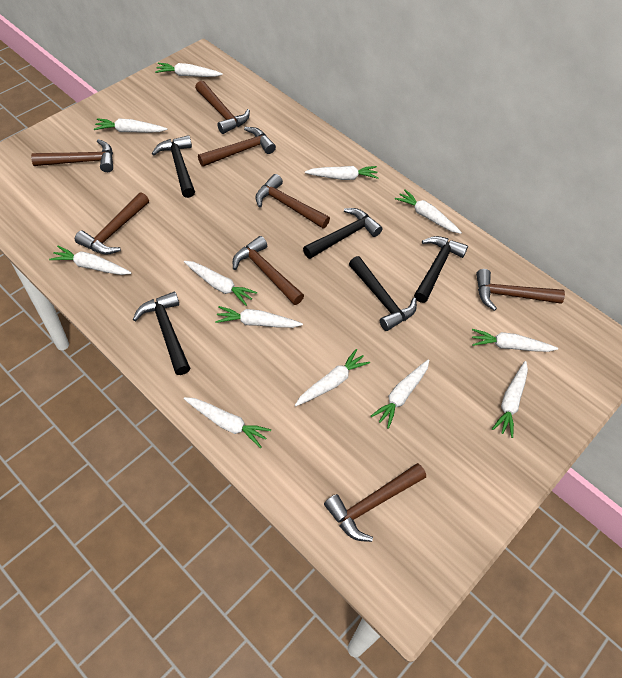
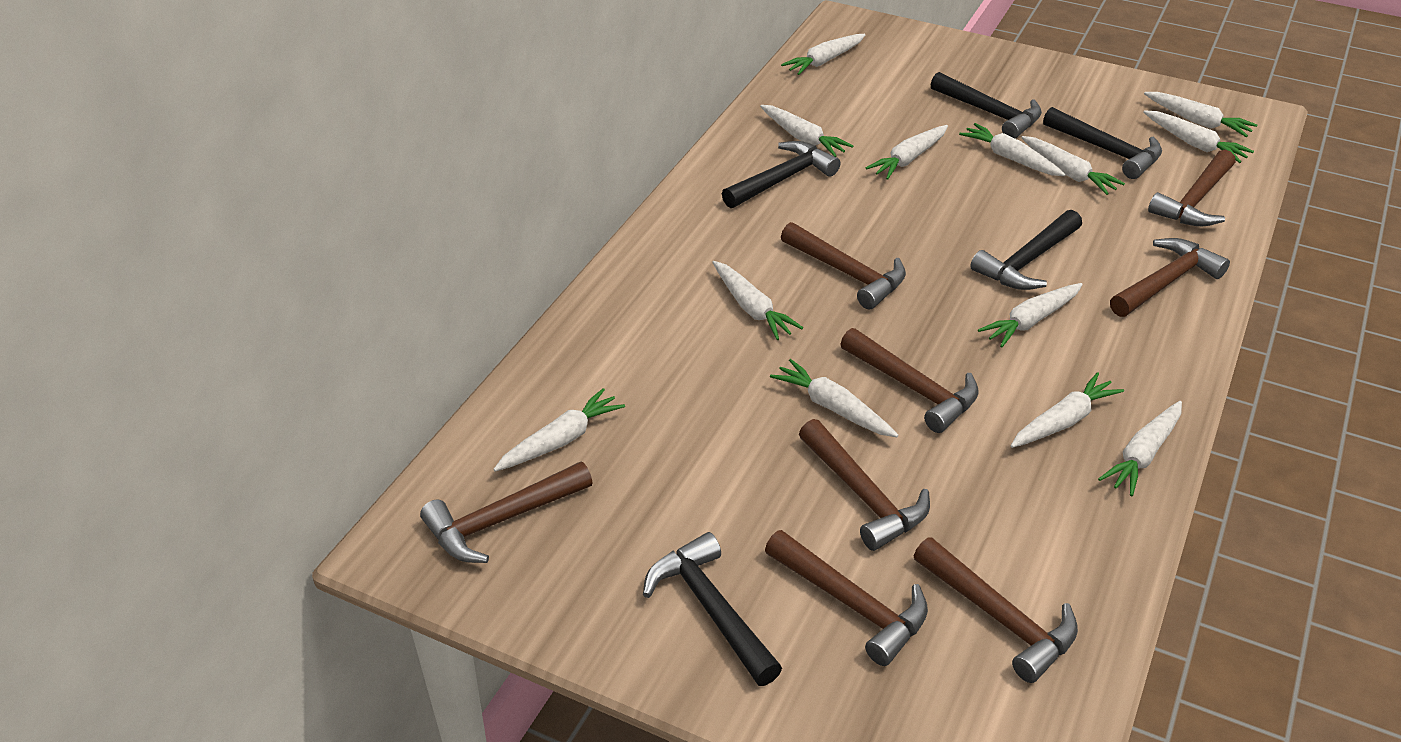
white carrot: [49,246,131,275] [94,118,167,133] [155,63,223,77] [183,397,271,448] [184,261,257,306] [215,306,303,328] [295,349,370,406] [305,166,379,180] [371,359,429,429] [395,189,462,234] [472,329,558,352] [492,361,528,438] = 12 -> [493,388,625,472] [712,261,803,340] [760,105,854,157] [770,359,899,437] [781,34,865,75] [866,125,948,180] [959,123,1066,176] [978,283,1083,347] [1011,372,1124,448] [1021,136,1125,195] [1098,401,1182,496] [1143,110,1254,163] [1144,92,1257,137] = 13

